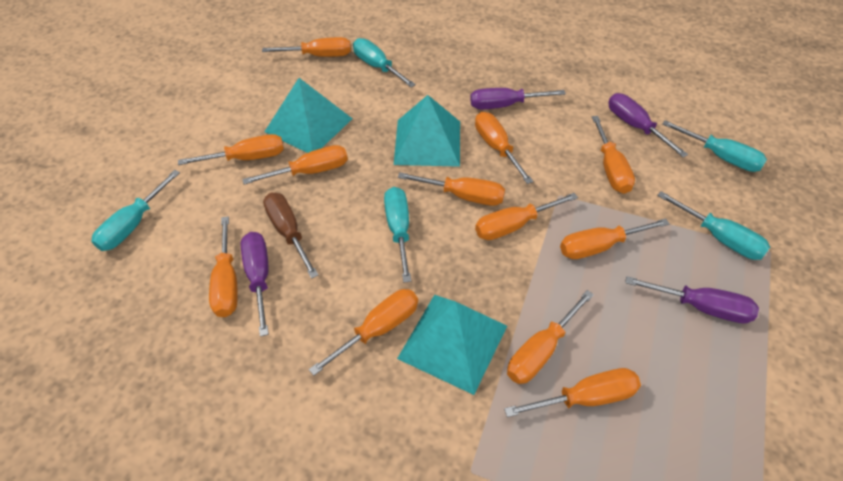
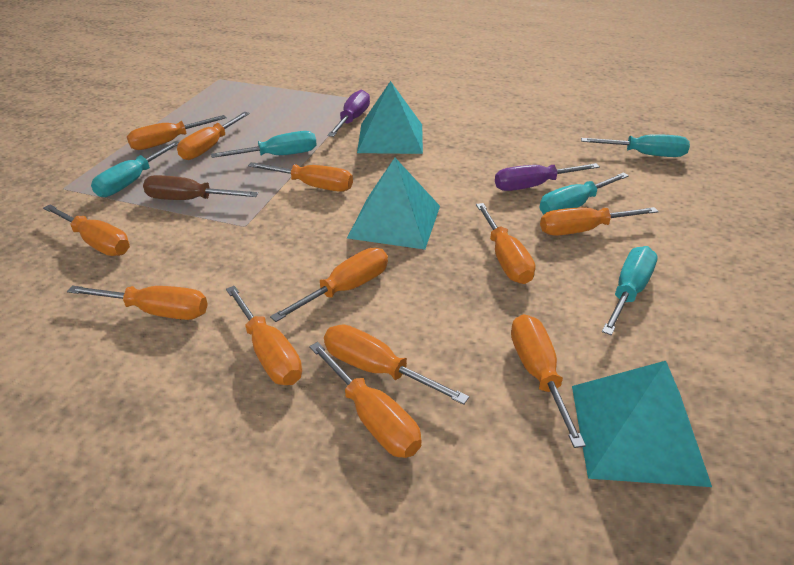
purple screwdriver: [241,232,269,337] [470,88,566,109] [608,93,688,157] [625,276,759,323] = 4 -> [327,89,370,137] [495,163,600,191] = 2

